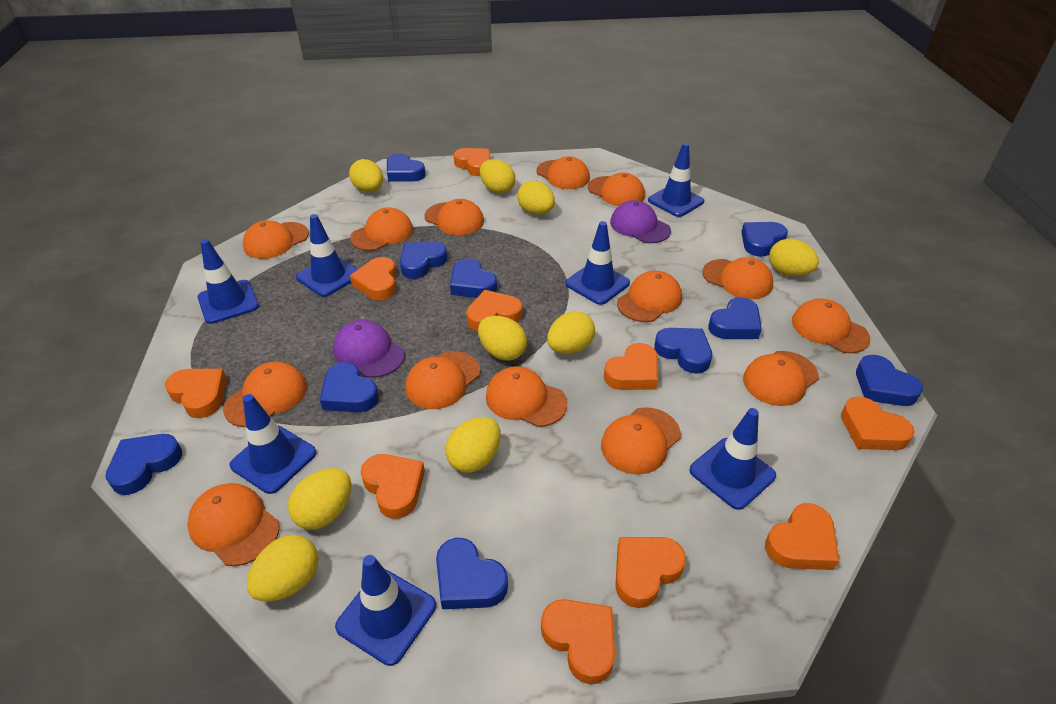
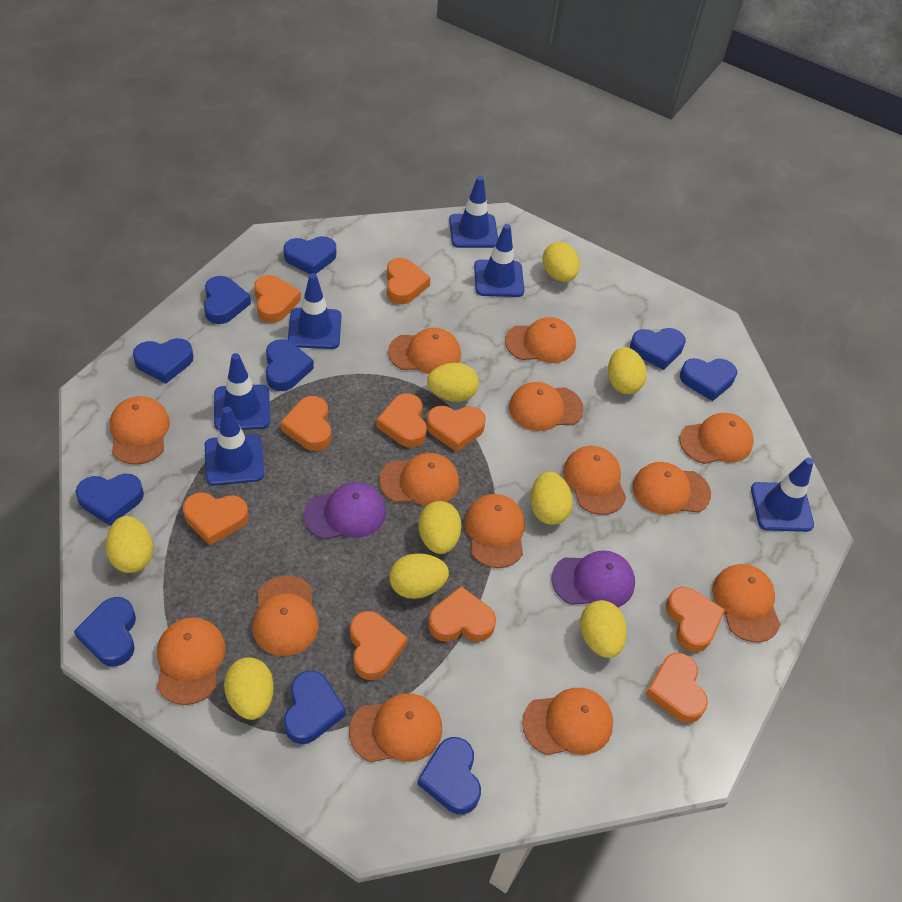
blue traffic cone: [198,239,259,324] [229,394,317,494] [296,214,358,297] [335,555,436,666] [565,221,630,305] [648,143,704,217] [689,408,776,510] = 7 -> [205,407,264,485] [214,353,270,430] [288,273,342,349] [449,176,498,248] [474,224,524,297] [751,458,814,532] = 6

